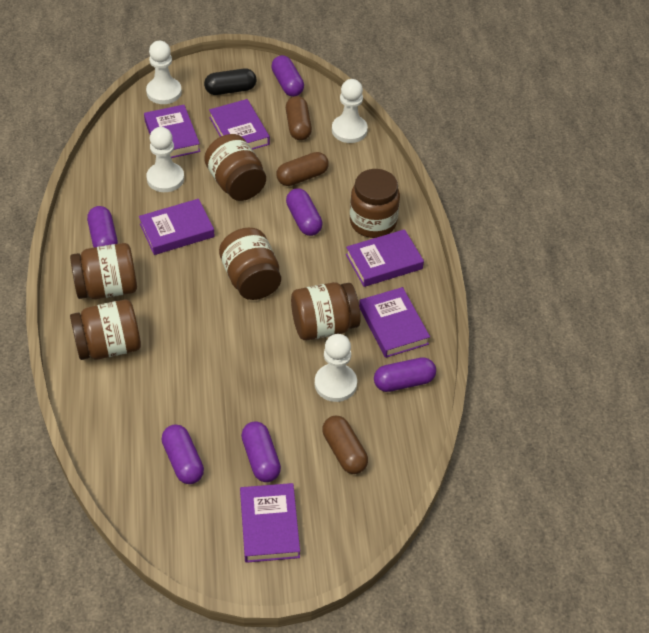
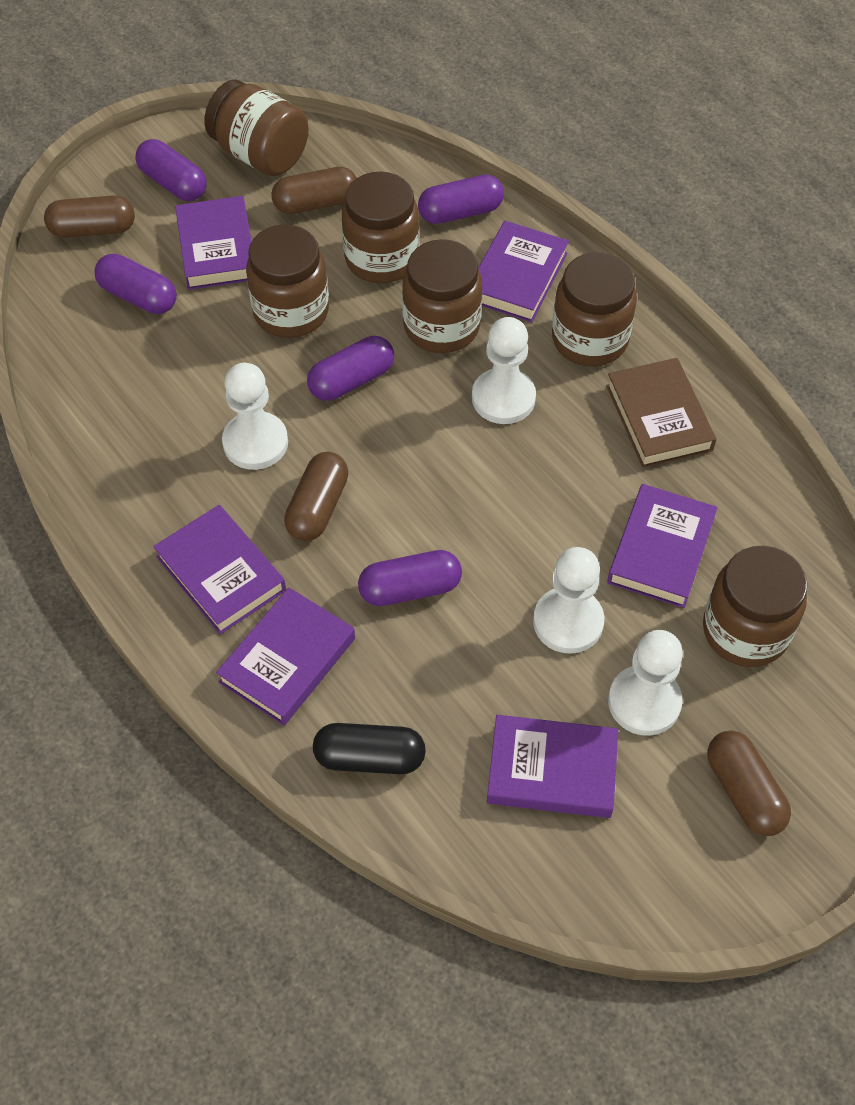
brown book: none = 0 -> [606,358,717,468] = 1
brown capsule: [276,152,329,186] [286,96,312,140] [322,416,368,474] = 3 -> [44,196,135,238] [271,167,357,214] [284,452,348,541] [707,731,791,836] = 4
purple capsule: [87,206,118,248] [162,424,204,484] [241,421,281,482] [271,55,304,97] [286,188,323,236] [374,357,436,392] = 6 -> [94,254,177,314] [135,139,207,201] [307,336,394,401] [358,550,462,606] [418,175,504,224] = 5

